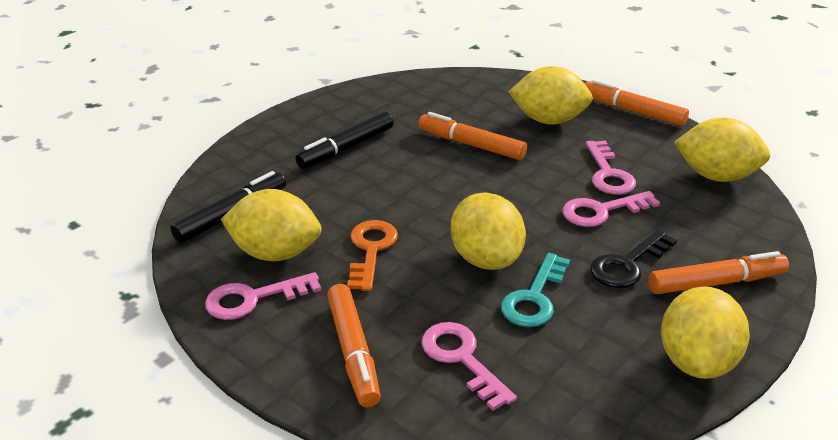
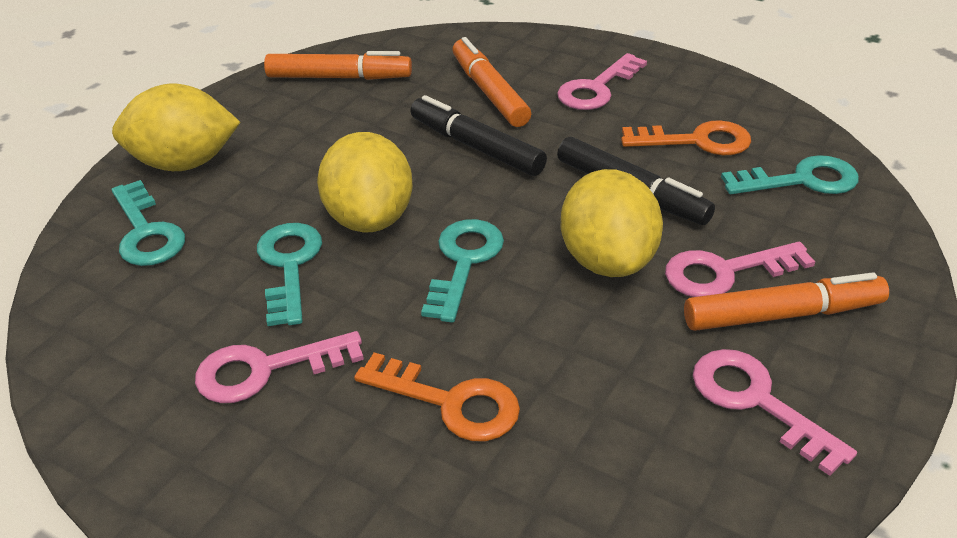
black key: [590,230,677,288] = 1 -> none = 0
orange key: [347,220,398,291] = 1 -> [354,352,520,441] [621,120,751,155] = 2
orange marker: [327,284,381,407] [419,112,527,160] [585,79,689,126] [648,251,789,294] = 4 -> [264,51,412,80] [452,37,531,127] [684,272,889,331] = 3
turquoise key: [501,253,570,327] = 1 -> [112,180,185,266] [257,223,322,326] [421,219,504,323] [721,155,859,194] = 4
yellow lemon: [220,189,322,261] [451,192,526,270] [509,66,593,124] [661,286,750,379] [674,117,770,182] = 5 -> [112,84,240,171] [317,132,413,232] [561,169,663,277] = 3

